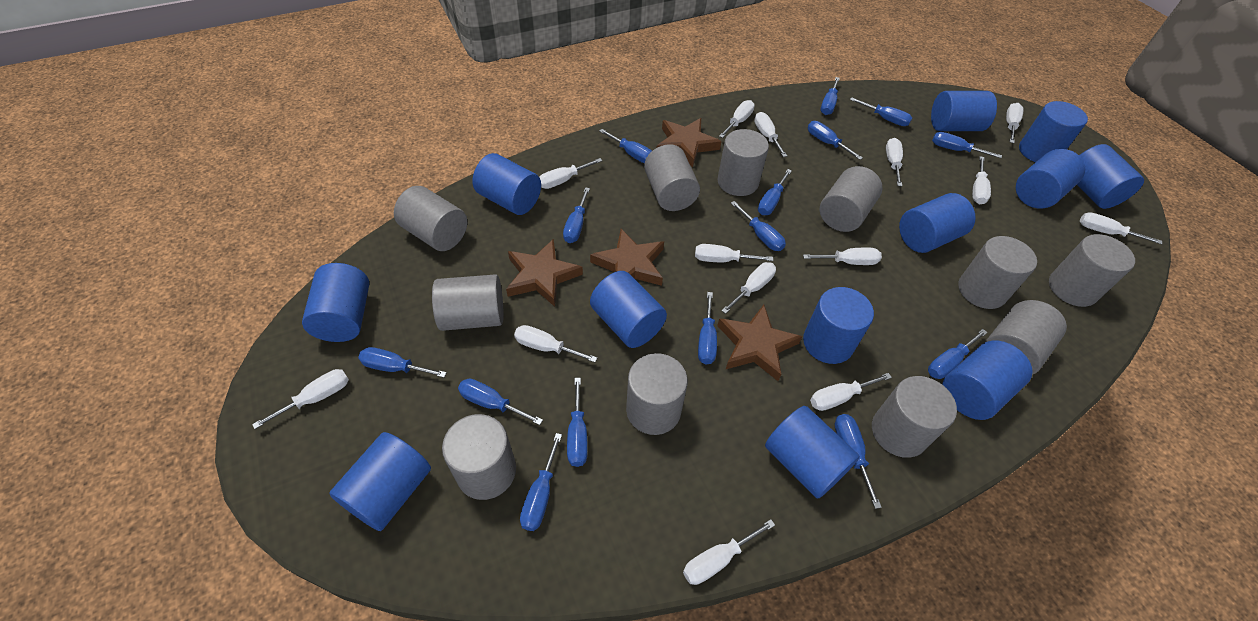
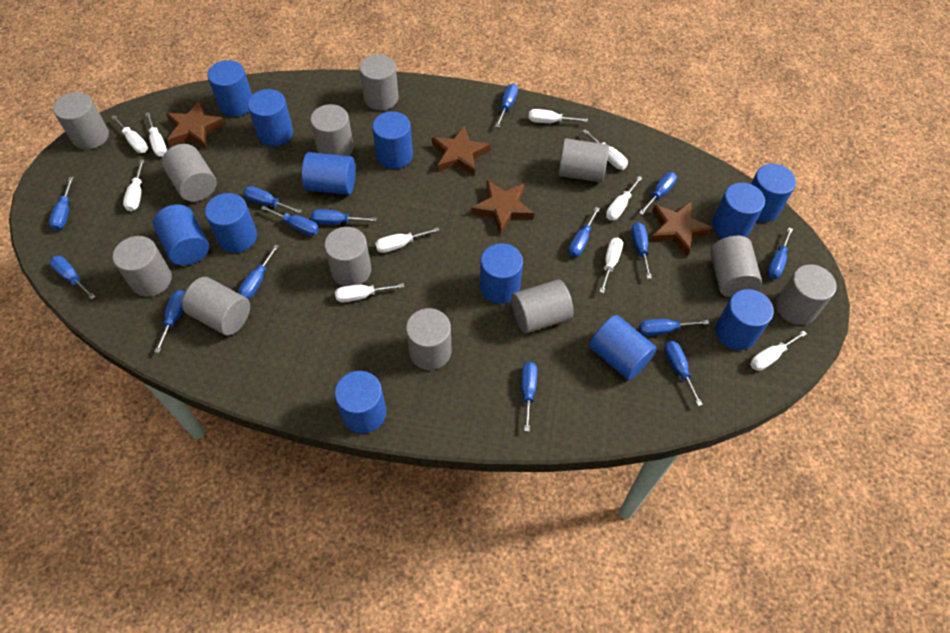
grey cylinder: [394,186,467,251] [432,274,504,331] [442,414,516,500] [626,353,688,435] [644,144,700,211] [717,129,769,196] [820,166,883,232] [872,376,957,458] [958,236,1037,309] [985,300,1067,375] [1049,234,1135,307] = 11 -> [53,92,109,150] [113,236,172,297] [162,144,217,202] [182,277,250,336] [310,104,354,156] [324,227,371,286] [359,54,399,110] [406,308,452,370] [511,279,573,334] [558,138,609,182] [710,236,762,297] [776,264,836,325] = 12
white screwdriver: [252,369,349,429] [514,325,597,362] [539,158,603,189] [683,519,775,585] [695,244,773,262] [719,100,755,138] [721,262,776,314] [754,112,787,157] [803,248,882,265] [810,373,892,411] [886,138,903,186] [972,156,991,204] [1006,103,1023,143] [1080,212,1162,244] = 14 -> [112,115,148,153] [123,160,144,211] [145,112,167,157] [335,283,404,302] [375,227,440,253] [529,109,588,123] [582,129,628,170] [599,238,623,293] [606,176,642,221] [750,330,807,371] = 10

